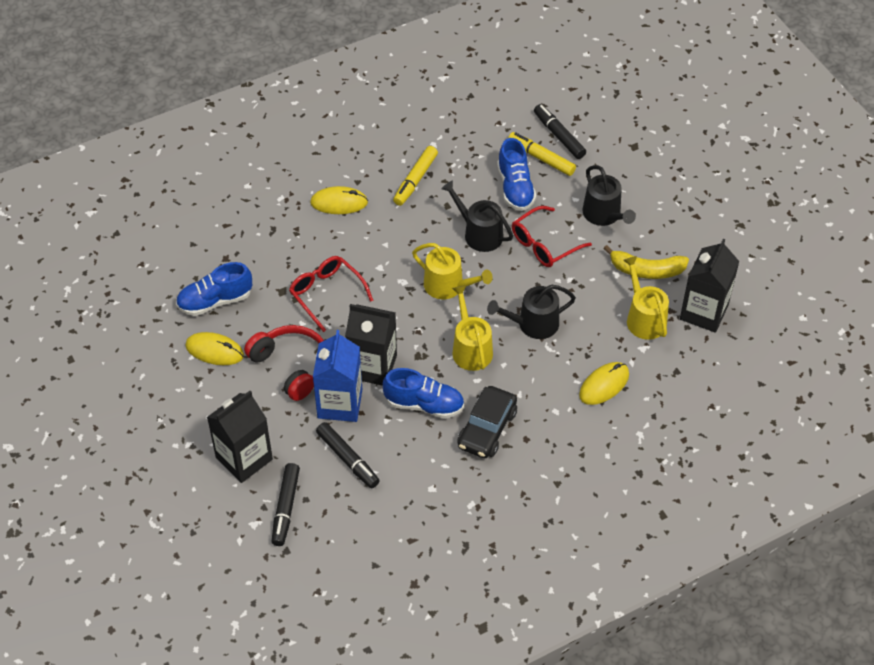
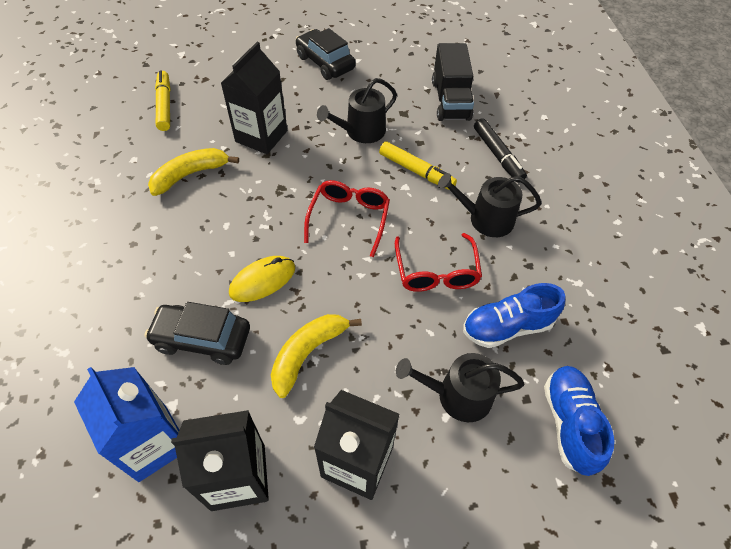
black car: [457,386,517,458] = 1 -> [145,302,250,365] [296,28,356,80] = 2
black marker: [271,463,300,546] [316,422,380,488] [534,104,586,159] = 3 -> [474,118,527,183] = 1
black truck: none = 0 -> [432,43,474,121] = 1
blue shoe: [176,262,252,316] [383,368,464,419] [497,138,536,211] = 3 -> [463,283,565,348] [544,366,614,476] = 2
red headphones: [244,325,324,401] = 1 -> none = 0
yellow banana: [604,245,689,279] = 1 -> [148,148,239,196] [271,314,362,398] = 2
yellow mouse: [185,332,244,365] [310,186,368,214] [579,362,629,405] = 3 -> [229,256,295,302] = 1
yellow watering can: [412,243,493,299] [452,285,493,371] [623,256,669,340] = 3 -> none = 0

